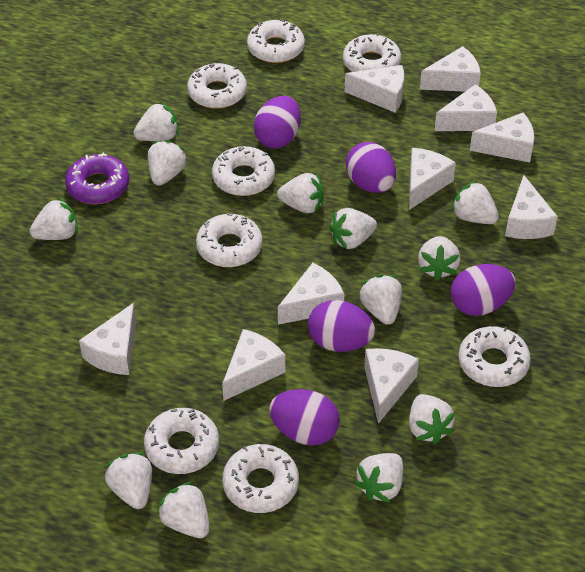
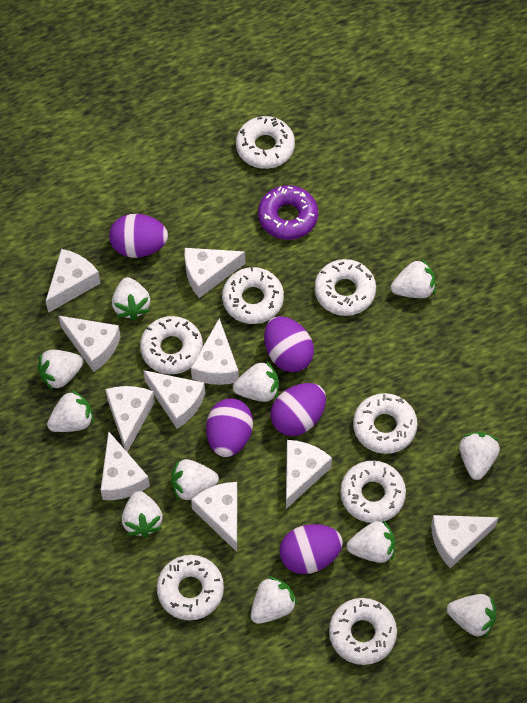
white strawberry: [29,198,78,240] [105,452,152,509] [134,102,179,141] [148,140,187,186] [157,482,210,538] [277,173,324,213] [329,208,377,249] [354,453,403,503] [359,275,402,325] [409,394,455,444] [418,236,460,281] [452,181,499,224] = 12 -> [38,350,84,390] [47,390,94,432] [112,277,150,320] [122,491,163,537] [171,459,219,500] [233,361,279,402] [251,576,297,624] [347,520,395,563] [391,258,436,298] [447,594,496,637] [459,432,500,480] = 11

